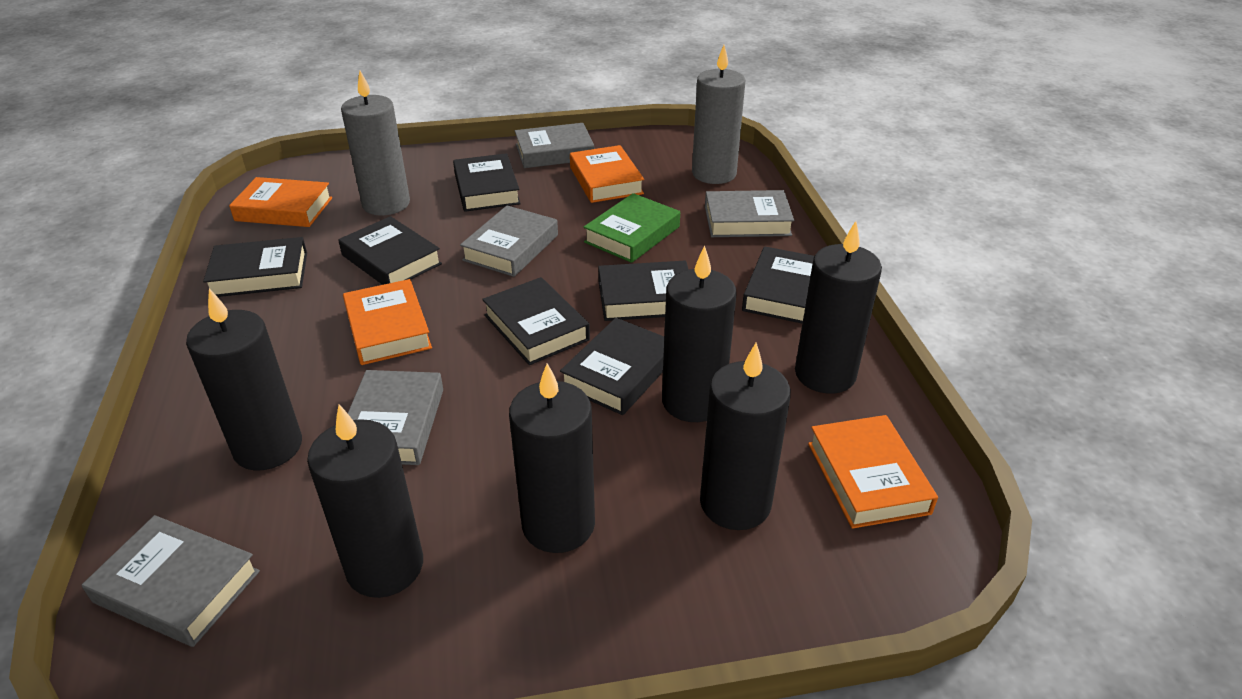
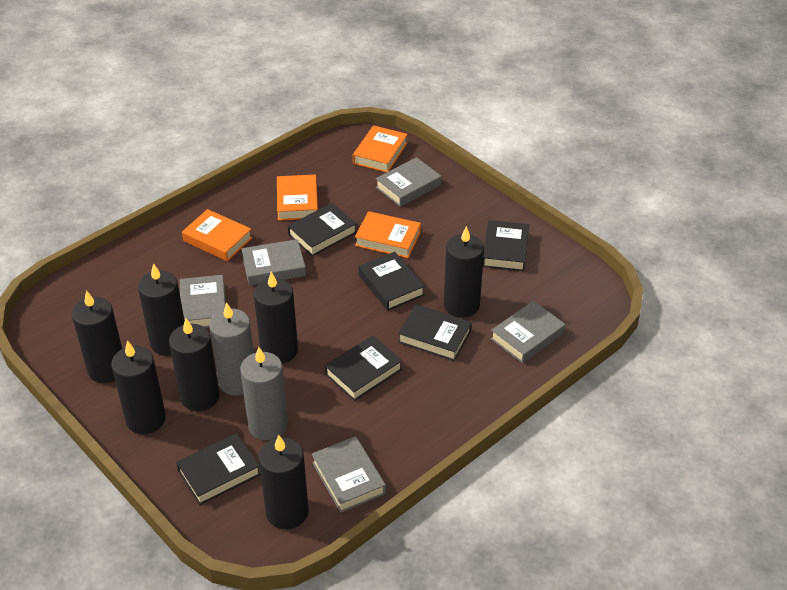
black book: [203,237,307,297] [338,216,442,285] [453,153,521,212] [482,277,590,365] [560,318,664,415] [598,261,689,321] [742,247,814,323] = 7 -> [176,433,261,505] [288,203,357,256] [325,335,402,401] [359,252,425,311] [398,304,472,361] [483,220,529,271] = 6
black candle: [186,289,302,470] [307,404,423,598] [509,363,595,553] [662,246,737,422] [700,342,791,530] [795,221,882,394] = 6 -> [72,290,122,383] [111,340,166,434] [138,263,185,356] [169,319,219,411] [254,272,298,364] [258,435,309,529] [444,226,484,318] = 7
green book: [583,193,680,263] = 1 -> none = 0

